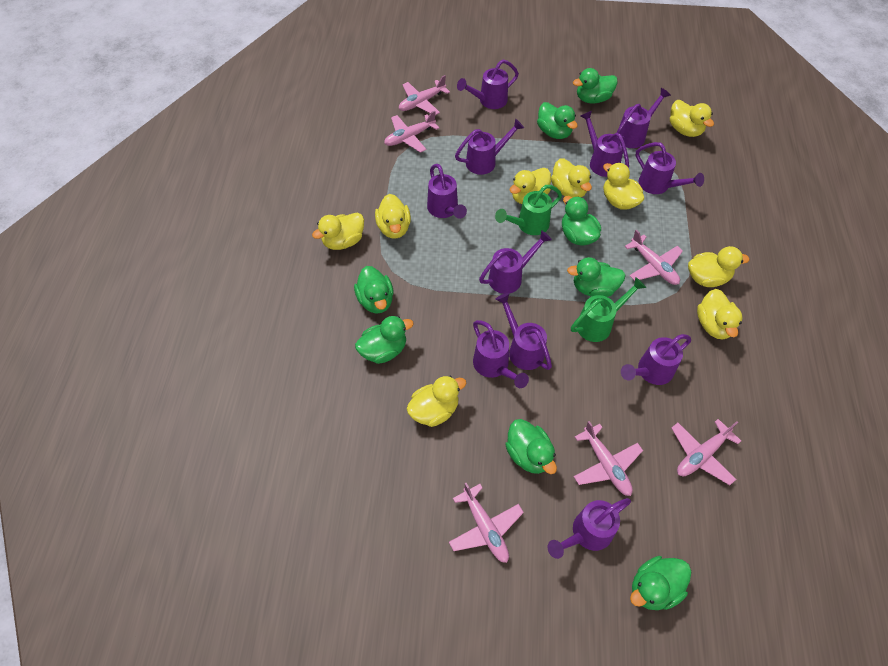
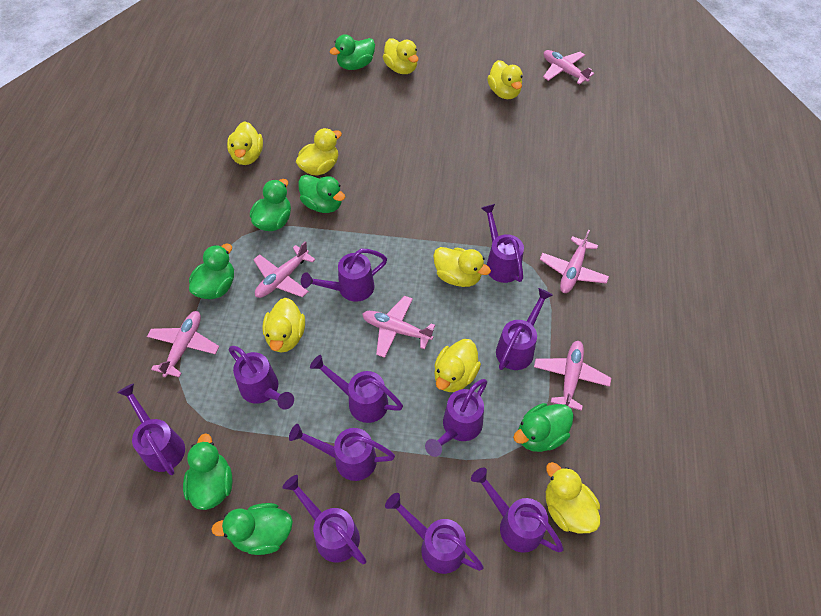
green duck: [354,266,394,314] [355,316,414,364] [505,419,557,474] [537,102,578,139] [562,196,601,246] [567,257,626,297] [573,68,618,103] [630,556,691,610] = 8 -> [183,433,233,510] [189,243,234,299] [211,503,293,555] [250,179,291,231] [298,175,345,213] [330,34,375,70] [513,403,574,452] = 7
green watering can: [495,185,562,235] [571,277,646,342] = 2 -> none = 0
yellow duck: [312,213,364,250] [375,194,411,238] [407,376,467,427] [509,168,551,204] [551,158,592,198] [603,163,644,210] [670,100,714,137] [688,246,750,287] [697,289,742,340] = 9 -> [227,121,263,165] [262,298,305,353] [296,128,342,176] [383,38,419,74] [433,247,491,287] [434,339,481,392] [487,60,523,99] [546,462,600,533] = 8

